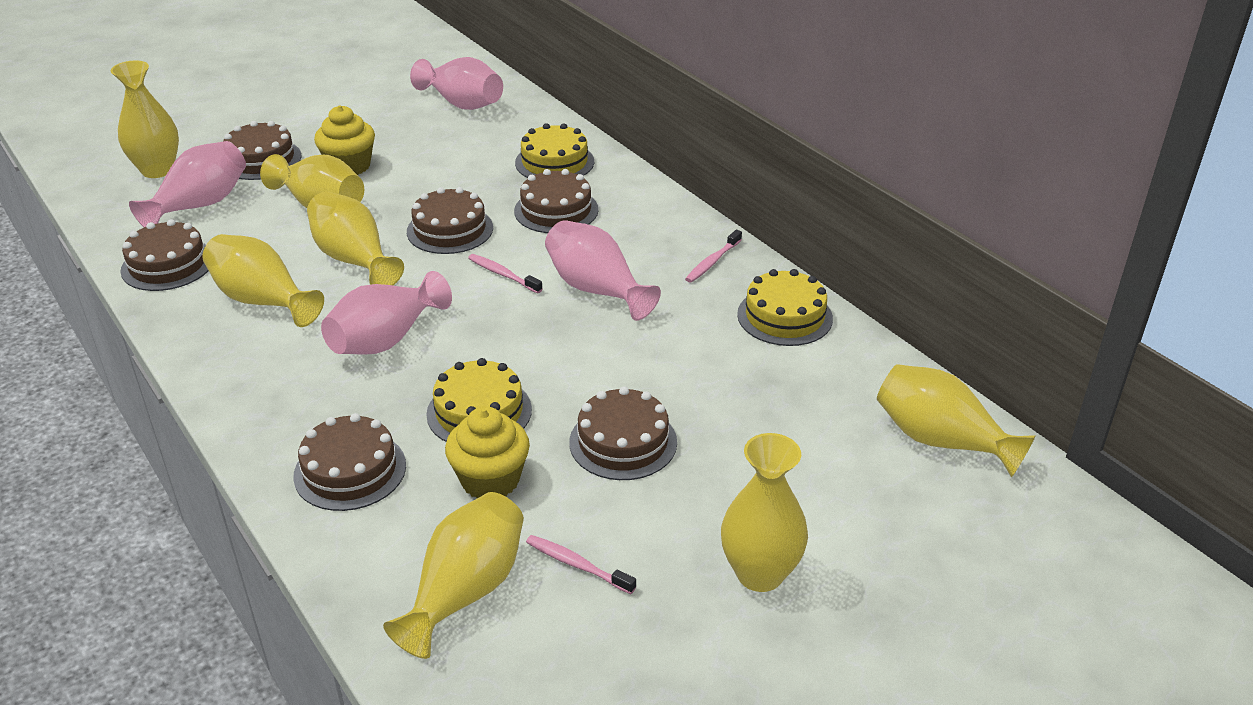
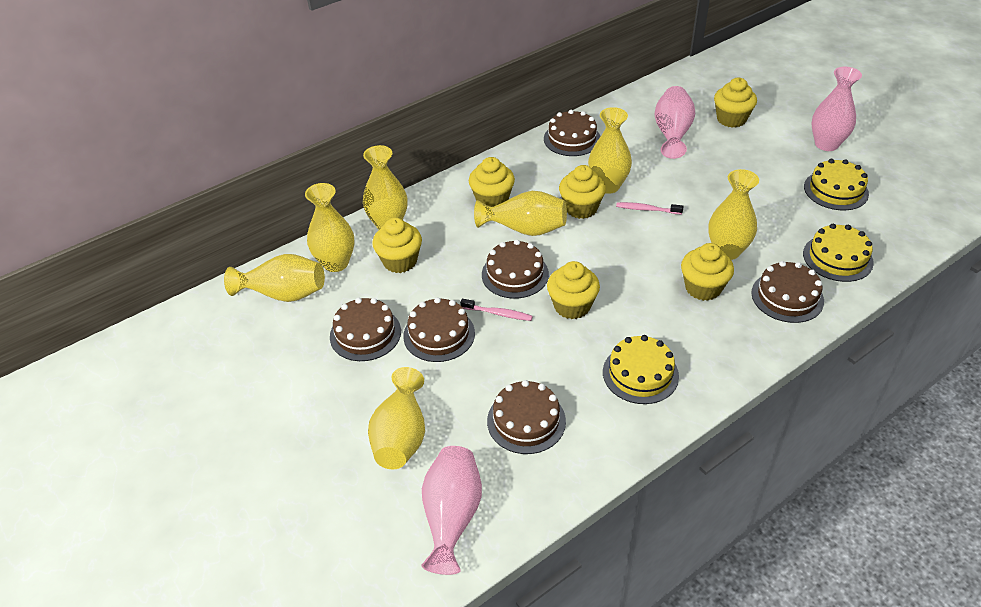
pink toothbrush: [468,254,542,293] [526,535,636,594] [685,230,742,283] = 3 -> [460,299,533,321] [616,202,684,214] = 2
pink vase: [129,141,246,227] [321,271,452,355] [410,57,503,110] [545,220,661,321] = 4 -> [421,446,482,575] [655,86,695,159] [812,67,862,151] = 3
yellow cupcake: [314,106,375,175] [445,406,530,498] = 2 -> [372,218,422,273] [469,157,515,207] [547,261,600,319] [559,165,606,219] [681,243,734,301] [714,78,757,128] = 6

